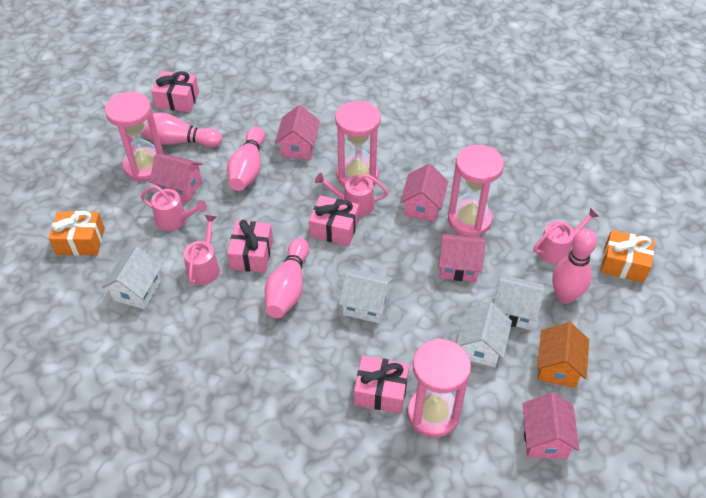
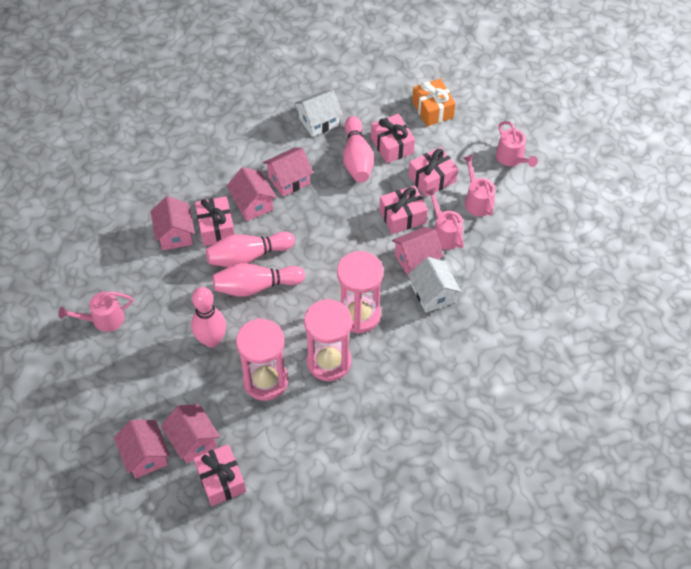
orange gift: [49,211,105,256] [601,230,655,283] = 2 -> [412,79,456,126] = 1
orange house: [537,322,589,388] = 1 -> none = 0
pink gift: [152,71,199,112] [227,220,273,273] [309,195,359,246] [354,356,409,414] = 4 -> [193,444,246,506] [195,196,235,246] [371,114,415,163] [379,185,428,234] [408,147,458,197] = 5
pink hourglass: [105,92,163,181] [335,100,381,187] [407,338,471,437] [448,145,504,237] = 4 -> [236,318,288,401] [304,299,352,381] [337,251,383,334] = 3
pink house: [150,154,203,203] [275,105,320,160] [400,164,448,222] [439,233,486,282] [522,392,580,459] = 5 -> [114,419,170,478] [150,196,195,250] [161,404,220,464] [227,167,277,221] [263,148,313,197] [392,227,444,278] = 6
white house: [102,247,162,309] [339,269,393,323] [457,302,512,367] [494,274,545,330] = 4 -> [295,90,343,137] [408,257,461,313] = 2

